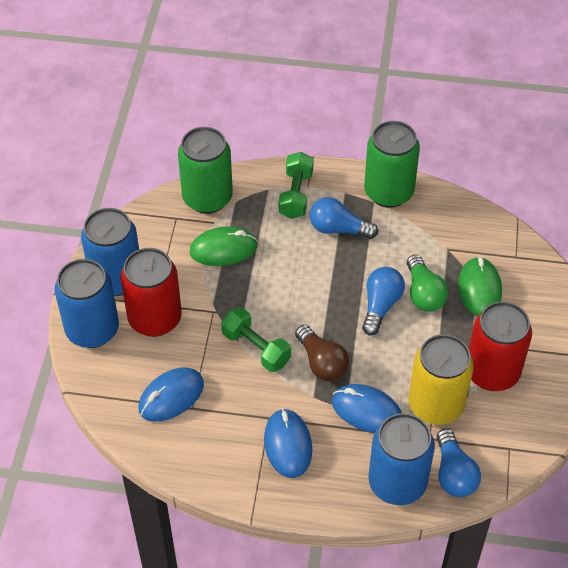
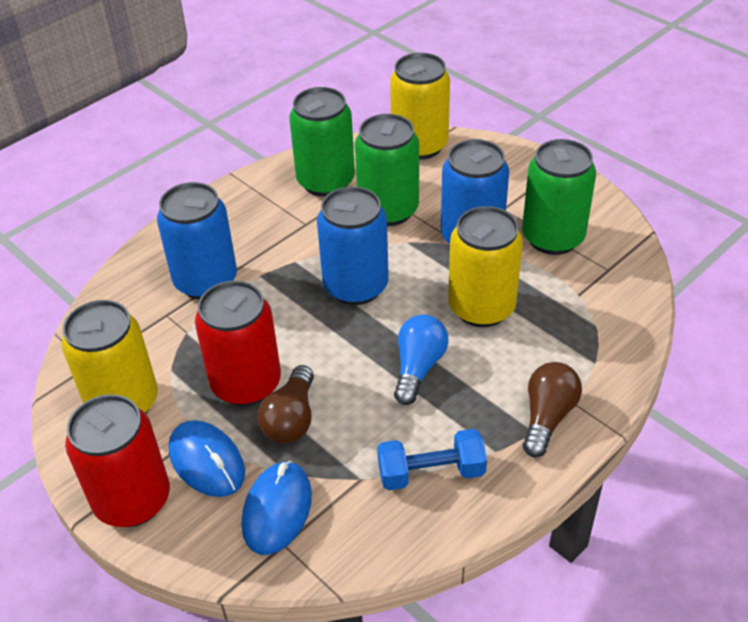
blue dumbbell: none = 0 -> [377,429,487,490] = 1
blue light bulb: [310,197,378,239] [362,267,405,336] [437,429,481,497] = 3 -> [394,314,448,405] = 1
blue mouse: [138,367,204,422] [264,408,312,478] [332,384,402,433] = 3 -> [169,420,245,497] [242,461,312,555] = 2
brown light bulb: [295,325,349,381] = 1 -> [258,365,314,444] [523,362,582,457] = 2
green can: [178,127,233,214] [364,121,420,208] = 2 -> [289,87,355,197] [355,114,419,226] [522,139,596,255] = 3
green dumbbell: [221,307,291,372] [279,152,314,219] = 2 -> none = 0
green light bulb: [407,254,448,312] = 1 -> none = 0
green mouse: [190,226,257,266] [458,257,502,316] = 2 -> none = 0
yellow can: [408,334,474,425] = 1 -> [61,300,158,413] [390,53,450,160] [448,206,523,327] = 3

